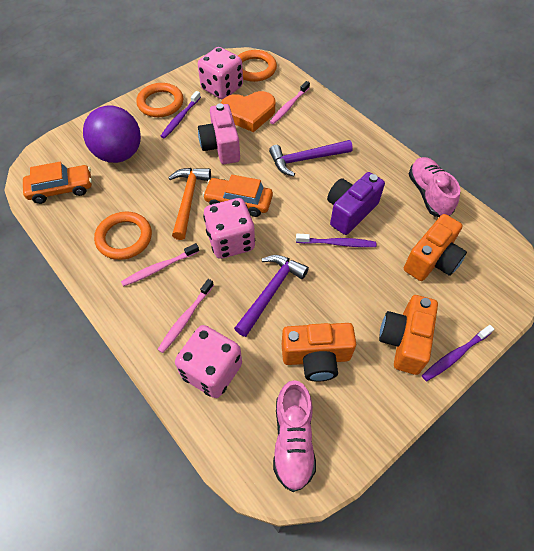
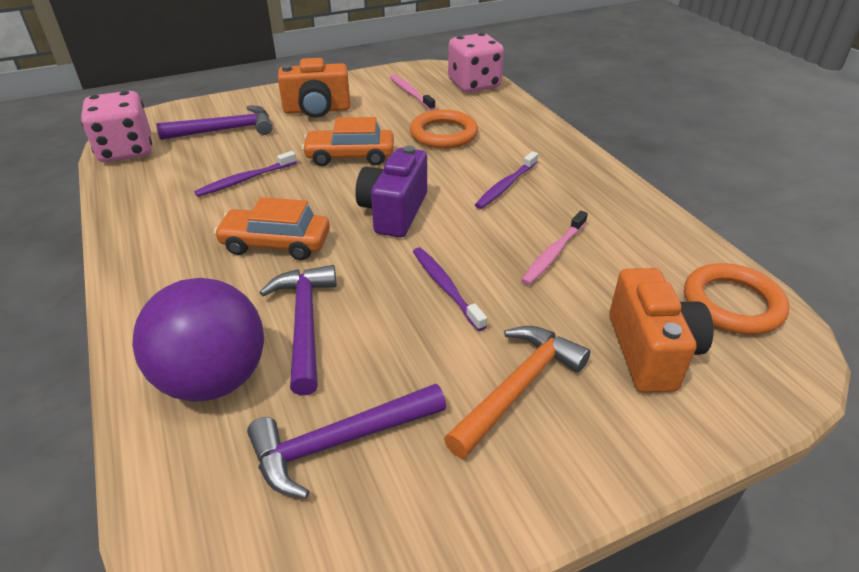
orange camera: [282,323,356,382] [379,295,438,375] [404,214,467,281] = 3 -> [278,58,350,118] [609,268,714,393] = 2
orange heart: [221,91,275,132] = 1 -> none = 0
orange ring: [94,212,152,260] [136,83,183,117] [238,50,277,82] = 3 -> [410,110,478,149] [684,263,789,335] = 2
pink camera: [198,104,240,164] = 1 -> none = 0
pink dice: [175,325,242,398] [198,47,243,100] [203,198,255,259] = 3 -> [81,91,152,162] [448,33,504,93] = 2
pink shoe: [273,380,316,492] [409,157,460,217] = 2 -> none = 0
pink toothbrush: [121,243,199,287] [158,279,214,353] [270,81,310,124] = 3 -> [390,75,435,111] [521,211,588,285] = 2
purple hammer: [234,255,309,337] [269,140,353,176] = 2 -> [157,105,273,140] [247,383,446,499] [259,265,337,396] = 3

